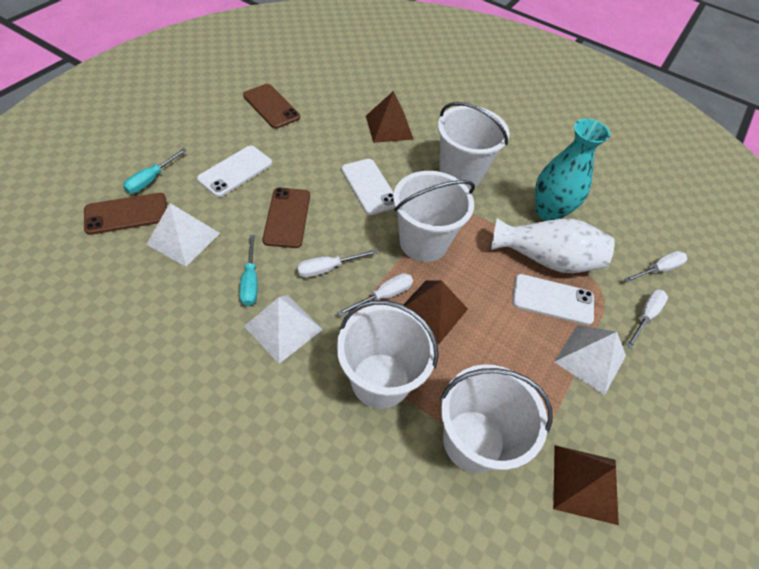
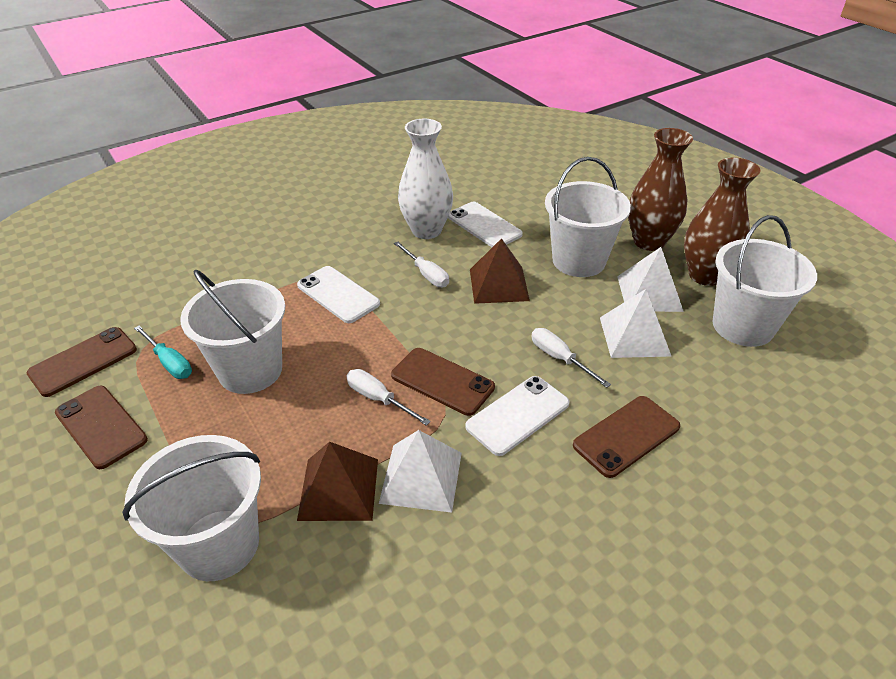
brown phone: [84,193,167,235] [243,84,300,129] [262,188,310,248] = 3 -> [26,327,137,397] [55,386,148,469] [391,348,495,416] [573,396,680,478] = 4
brown pyramid: [366,91,414,143] [404,280,468,344] [553,445,619,525] = 3 -> [297,442,378,521] [470,238,530,304] = 2
brown vase: none = 0 -> [628,128,693,251] [684,158,761,286] = 2
turquoise screwdriver: [123,148,187,193] [240,235,258,306] = 2 -> [134,325,192,379] = 1
turquoise vase: [535,119,610,221] = 1 -> none = 0
white screwdriver: [297,249,377,278] [337,273,413,316] [624,251,687,283] [626,289,668,349] = 4 -> [346,369,431,426] [394,242,449,287] [531,328,611,388] = 3

